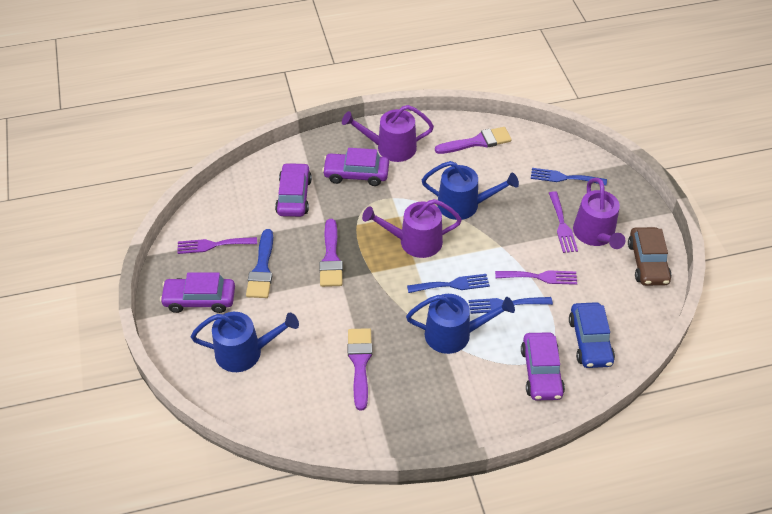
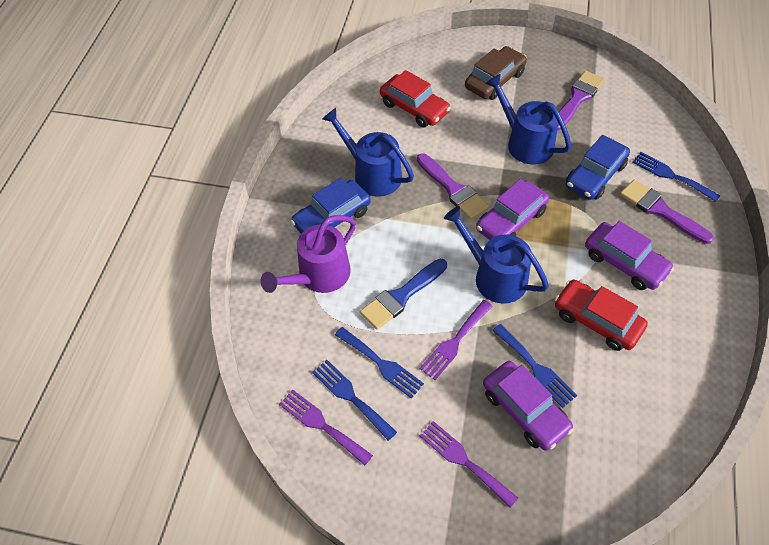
blue car: [569,302,615,368] = 1 -> [290,178,371,234] [566,135,630,200] = 2
blue fork: [407,274,490,293] [469,297,553,314] [531,168,607,185] = 3 -> [312,360,397,441] [335,327,424,399] [492,324,577,408] [632,152,720,202] = 4
purple car: [160,272,235,313] [275,163,312,217] [322,148,389,186] [521,332,565,400] = 4 -> [476,179,549,240] [483,361,574,451] [585,221,674,290] = 3
purple watering can: [342,105,434,162] [362,199,462,258] [573,178,625,249] = 3 -> [261,215,356,293] = 1
red car: none = 0 -> [380,70,451,128] [555,280,648,351] = 2

